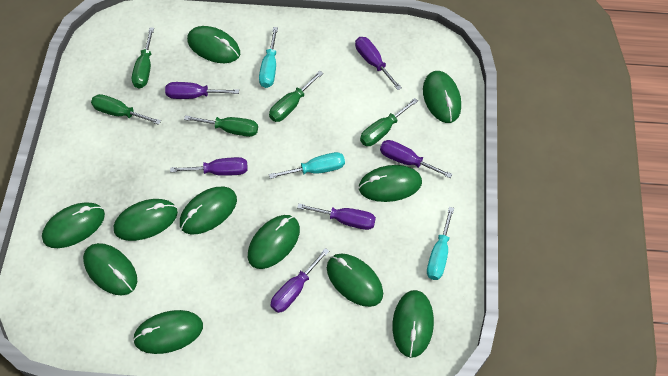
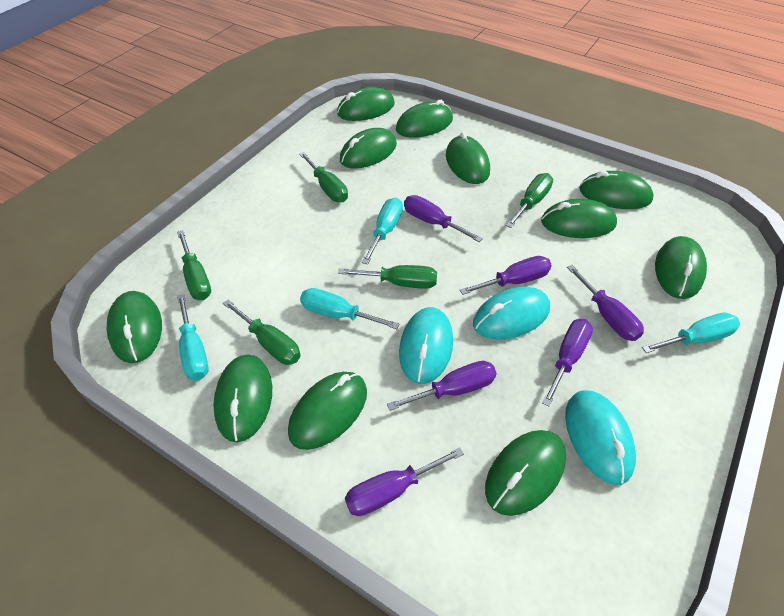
turquoise mouse: none = 0 -> [399,307,453,384] [473,287,550,340] [565,390,636,485] = 3
turquoise screwdriver: [259,27,278,88] [269,152,345,179] [427,207,454,280] = 3 -> [177,294,209,381] [300,288,399,329] [362,198,403,264] [642,312,740,353] = 4

